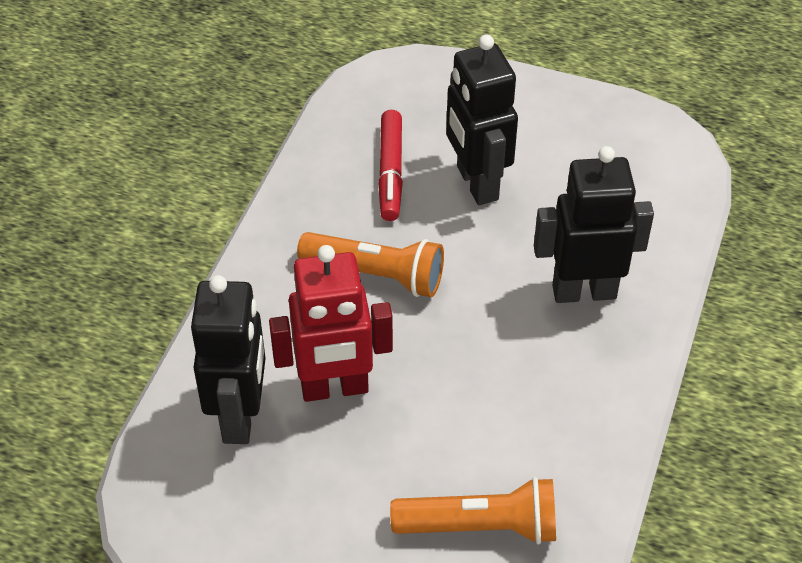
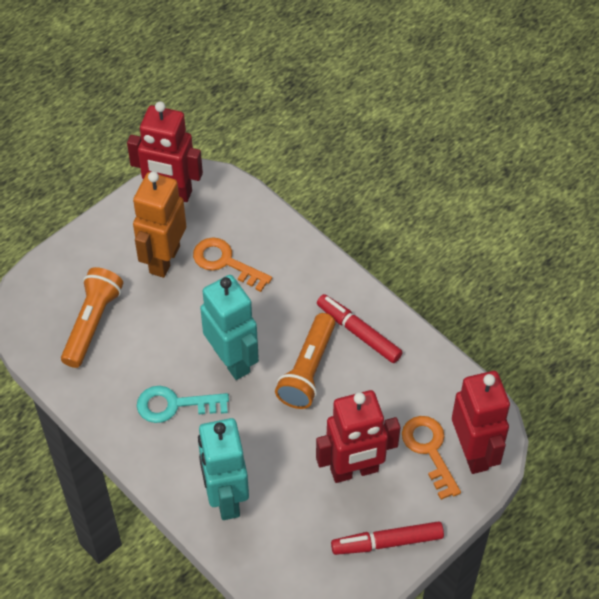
black robot: [191,275,266,444] [446,34,518,205] [534,146,654,303] = 3 -> none = 0
orange key: none = 0 -> [193,237,272,292] [402,416,461,500] = 2
orange robot: none = 0 -> [133,171,186,278] = 1
red marker: [378,110,403,221] = 1 -> [317,294,403,363] [331,521,444,555] = 2
red robot: [269,245,393,402] = 1 -> [127,102,203,202] [316,390,401,483] [452,371,510,474] = 3
turquoise key: none = 0 -> [137,386,229,423] = 1
turquoise robot: none = 0 -> [198,418,249,520] [200,275,259,380] = 2

